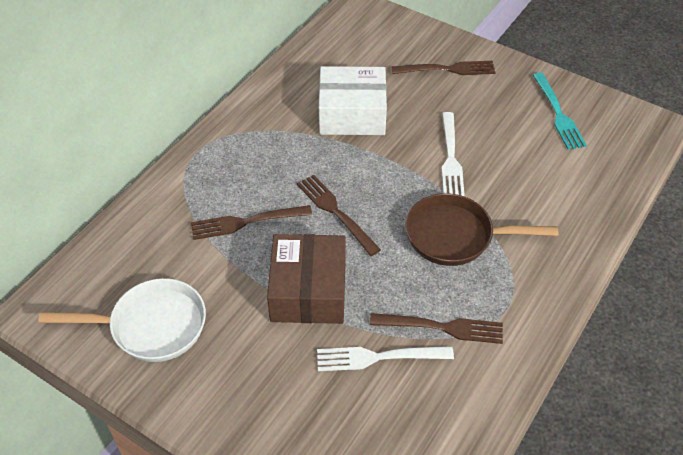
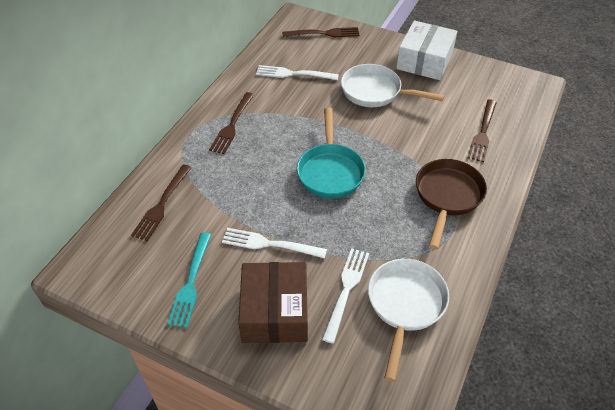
turquoise pan: none = 0 -> [297,108,366,198] = 1
white fork: [317,346,454,371] [442,112,465,196] = 2 -> [222,228,327,258] [256,65,339,80] [322,248,369,344] = 3
white pan: [38,278,206,362] = 1 -> [341,64,445,107] [368,259,449,382] = 2

